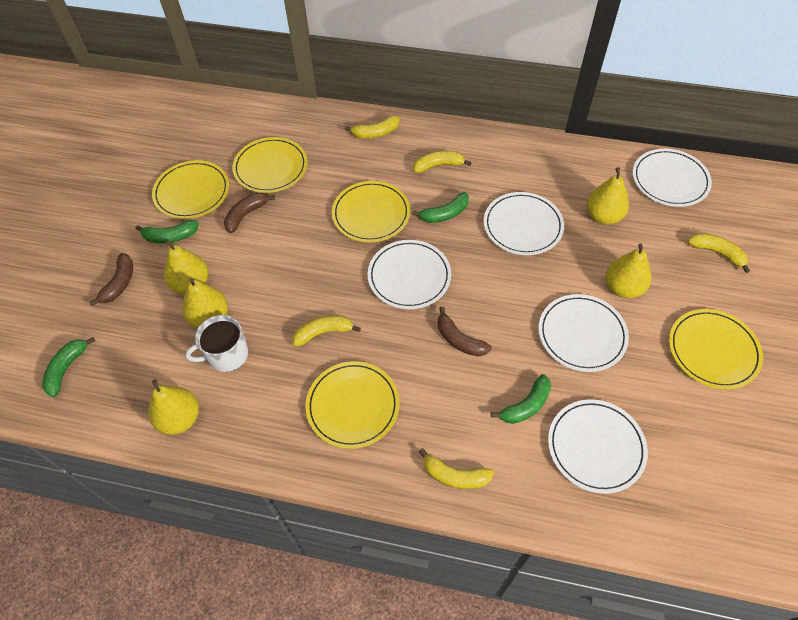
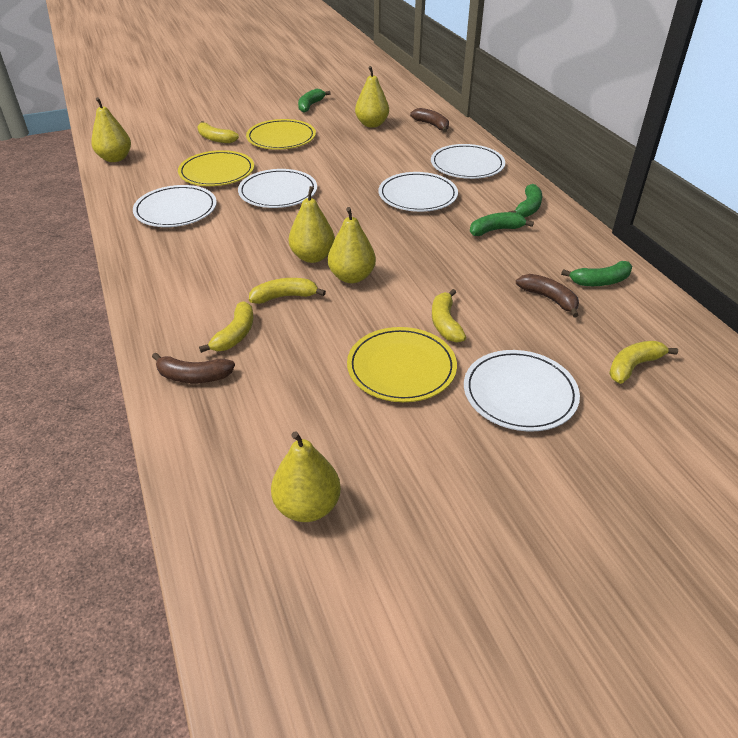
white mug: [185,315,248,372] = 1 -> none = 0
yellow plate: [152,160,229,219] [232,137,307,193] [306,361,400,449] [332,181,410,242] [669,309,763,389] = 5 -> [178,150,254,186] [246,119,316,150] [347,327,457,402] = 3

